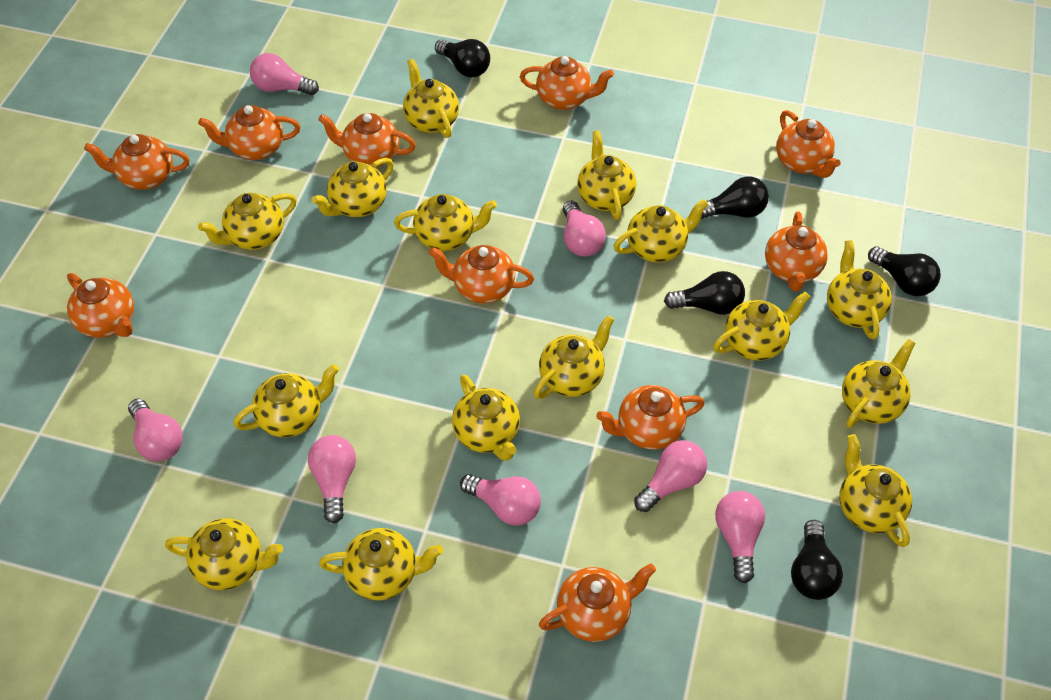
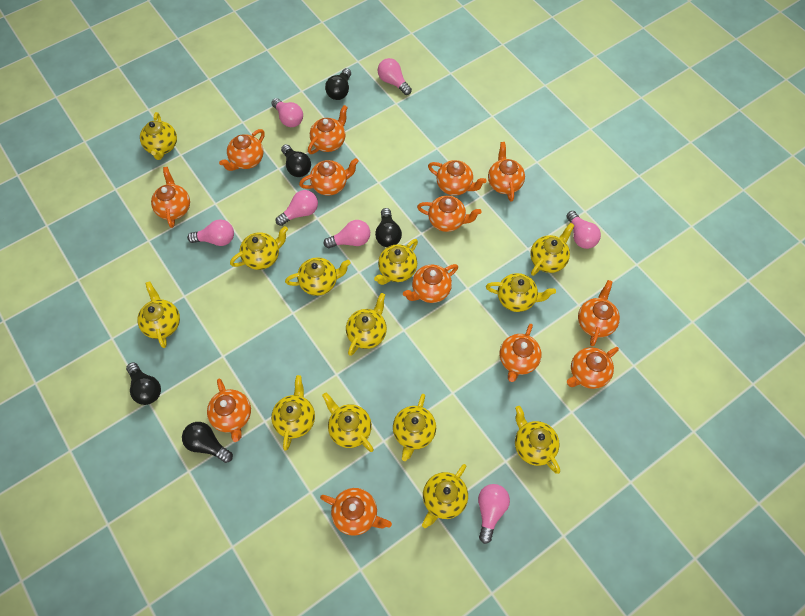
orange teapot: [67,273,134,338] [84,134,190,190] [198,105,300,160] [318,113,416,167] [429,245,534,304] [520,56,614,110] [539,563,656,642] [596,385,705,450] [765,211,828,291] [776,110,841,178] = 10 -> [151,167,190,228] [207,379,251,442] [219,129,265,171] [299,158,359,196] [308,105,348,154] [320,488,392,536] [403,264,458,303] [417,195,482,232] [428,160,487,196] [488,142,525,202] [500,324,542,382] [567,347,619,389] [578,280,620,346] = 13
yellow teapot: [165,518,283,590] [198,193,297,250] [234,364,339,438] [311,158,394,217] [319,528,443,601] [394,194,497,251] [403,59,459,138] [452,374,520,461] [534,315,614,399] [577,130,636,220] [613,199,709,263] [713,291,810,361] [827,240,892,340] [839,434,912,547] [842,339,915,428] = 15 -> [137,281,180,348] [140,112,177,160] [230,226,288,270] [271,375,315,451] [285,257,350,296] [322,393,374,452] [346,293,387,356] [374,239,418,285] [393,394,436,461] [422,464,468,528] [486,273,556,312] [515,406,560,474] [530,223,574,276] = 13

